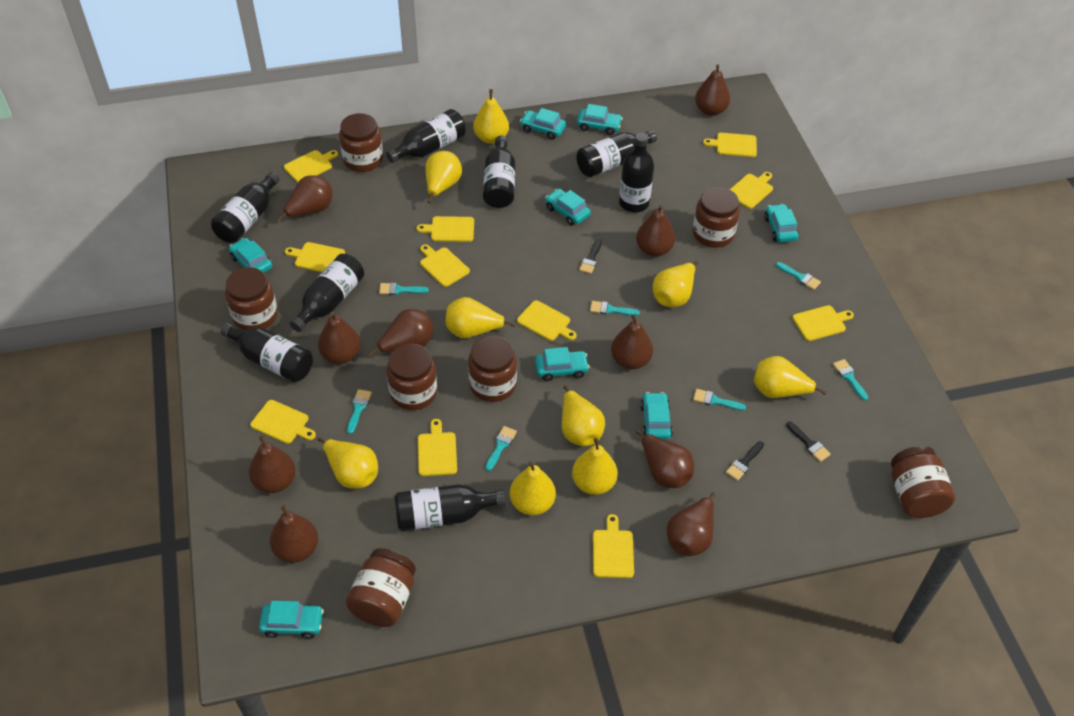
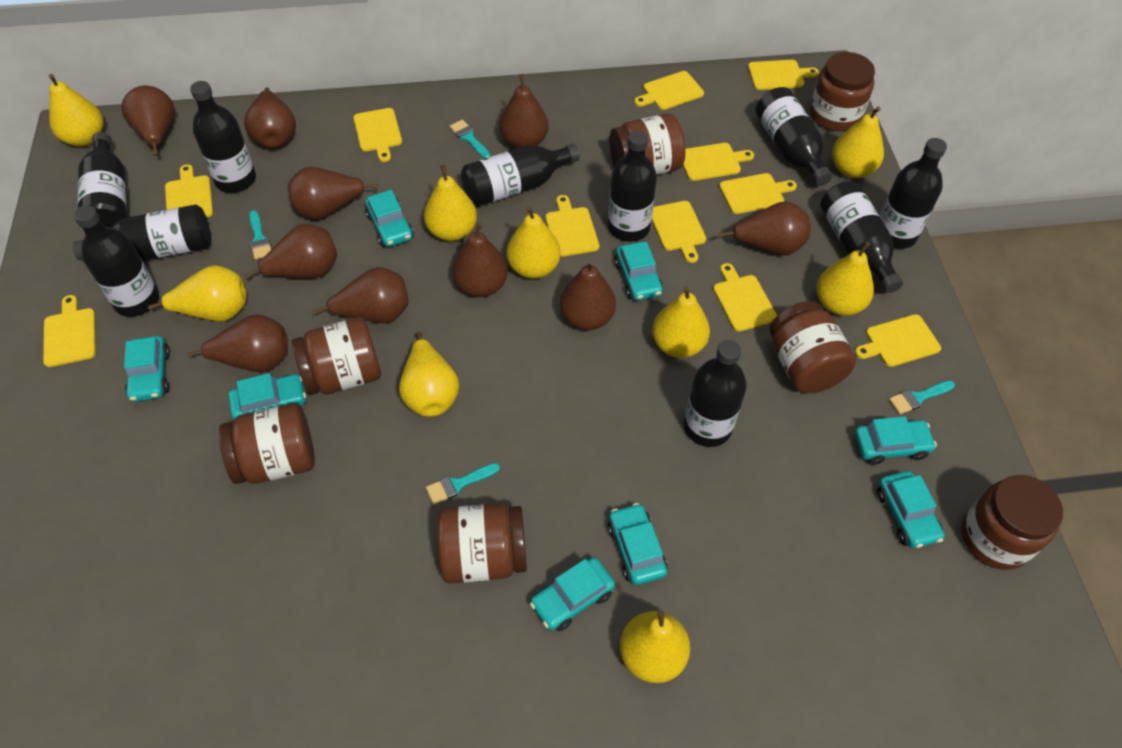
black bottle: [211,172,280,243] [221,322,313,382] [290,254,364,332] [386,109,466,163] [394,484,506,531] [483,135,515,208] [576,130,657,177] [619,133,654,212] = 8 -> [72,204,211,261] [74,205,159,317] [78,132,127,227] [190,81,256,193] [461,144,580,207] [608,130,657,242] [684,340,747,447] [755,87,832,186] [820,181,903,293] [880,138,947,249] = 10
black brush: [579,239,602,274] [726,441,764,481] [786,421,831,462] = 3 -> none = 0
turquoise brush: [347,389,372,434] [379,283,429,295] [485,426,517,471] [590,301,640,316] [693,389,746,411] [776,262,821,290] [833,359,868,401] = 7 -> [249,210,271,260] [426,463,500,505] [450,119,490,158] [889,381,955,414] = 4

